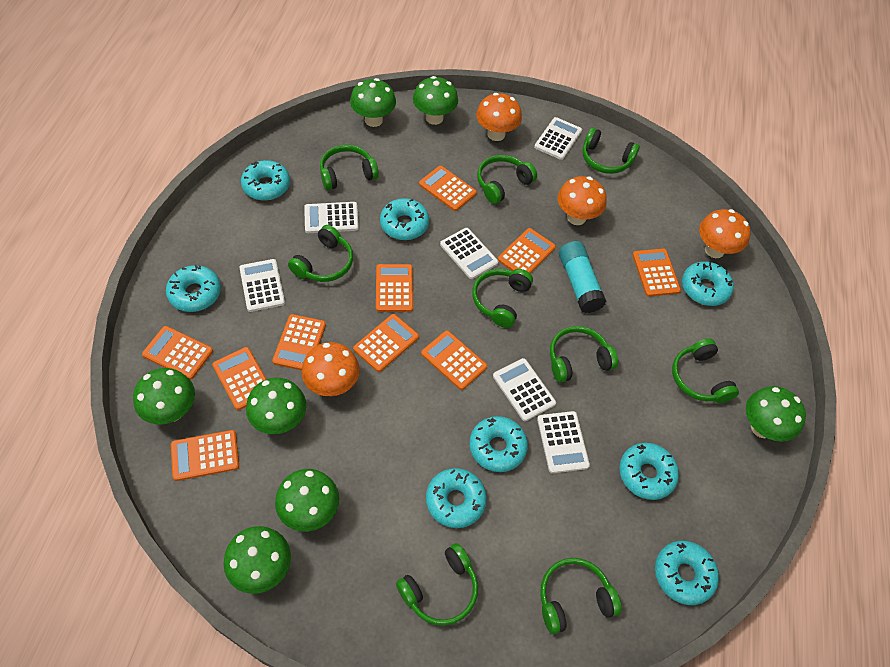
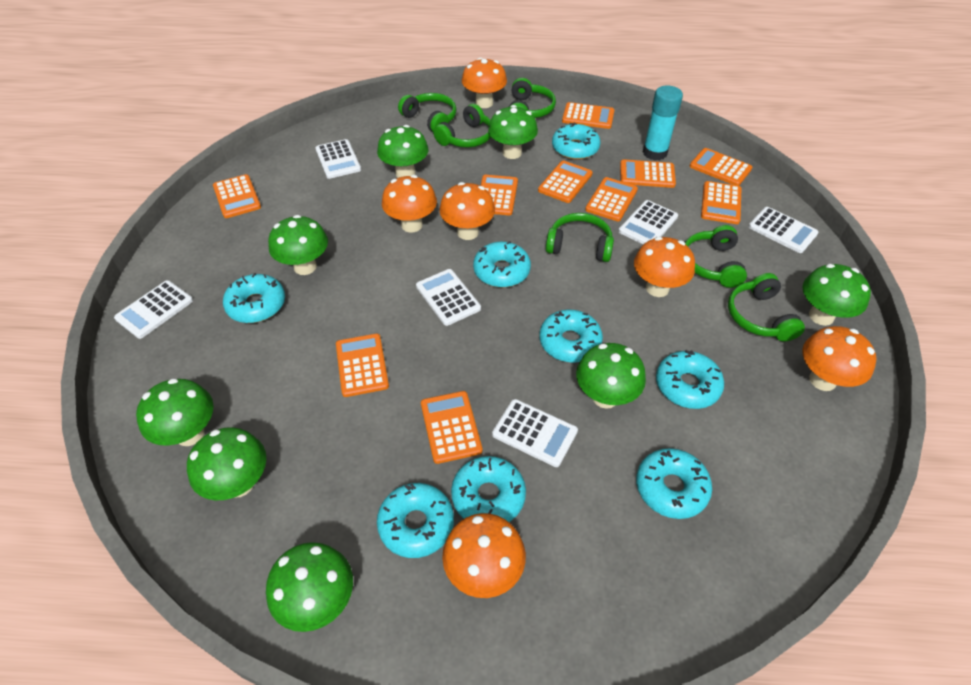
green headphones: [288,225,353,282] [320,145,379,190] [396,543,478,626] [472,269,533,328] [477,155,537,204] [540,558,622,634] [550,326,618,383] [583,128,640,174] [672,338,739,403] = 9 -> [398,93,456,132] [433,104,491,147] [509,78,556,118] [546,213,614,262] [685,225,747,288] [728,273,805,342] = 6
green mushroom: [133,368,195,424] [224,526,291,594] [246,378,306,434] [275,469,339,532] [350,78,396,127] [413,76,458,125] [746,386,806,442] = 7 -> [136,378,214,446] [187,427,266,500] [266,542,353,632] [268,215,328,275] [377,125,429,178] [488,105,538,159] [576,343,646,409] [803,264,871,326] = 8
orange mushroom: [301,342,360,396] [476,93,522,141] [557,176,606,225] [699,209,751,258] = 4 -> [382,175,437,232] [439,182,495,240] [442,513,526,598] [462,58,507,108] [634,237,695,297] [802,326,877,391] = 6

